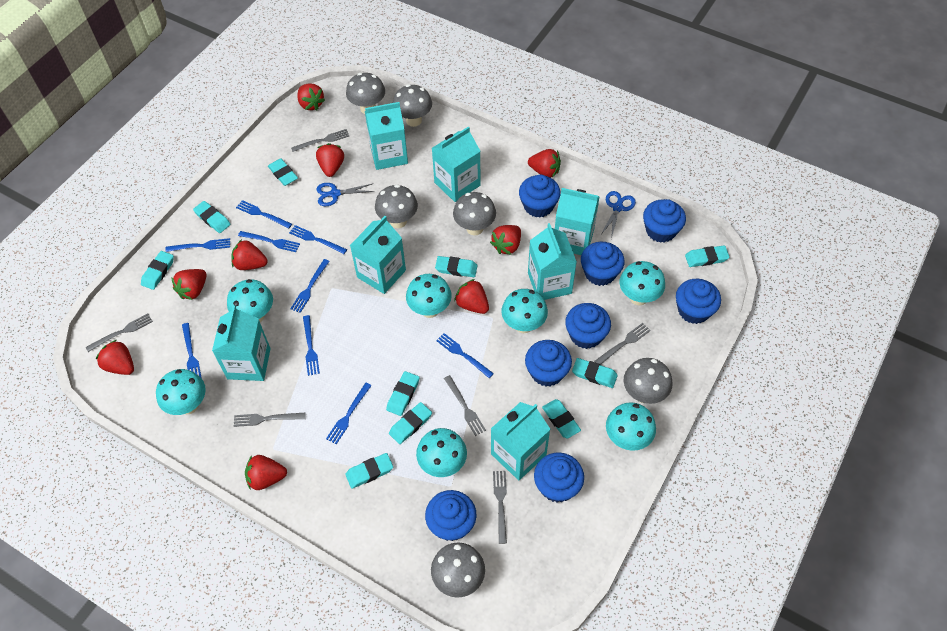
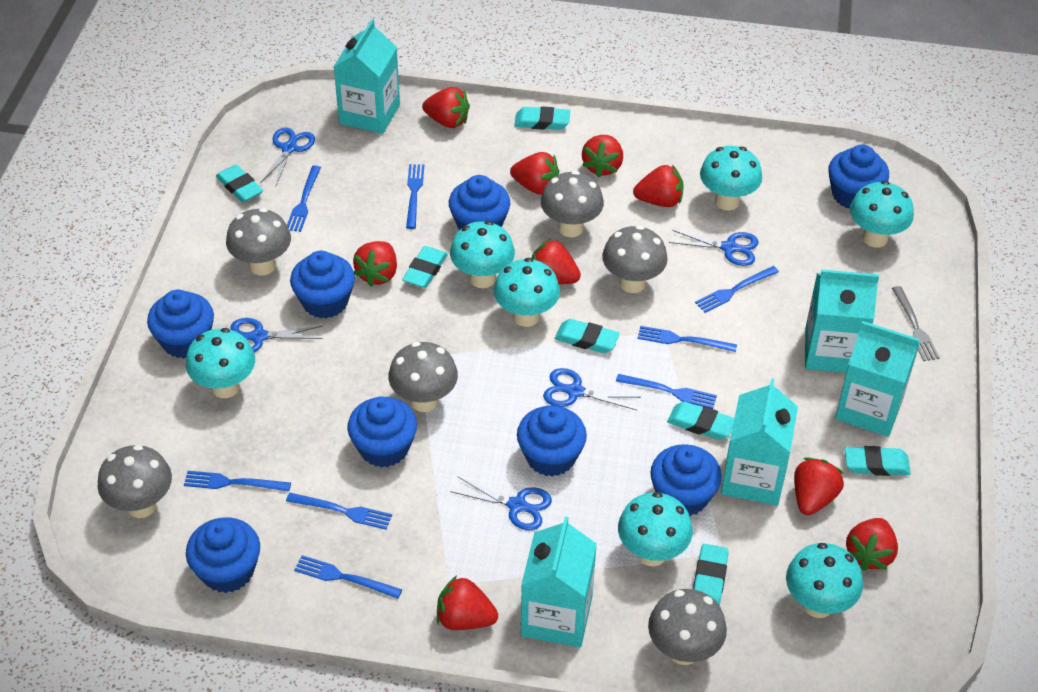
blue fork: [165,238,230,252] [182,323,202,378] [236,200,292,228] [238,231,300,252] [289,225,347,254] [290,259,330,313] [303,315,320,376] [326,383,372,445] [436,333,494,378] = 9 -> [184,471,291,492] [286,493,392,530] [287,166,321,232] [294,555,402,599] [406,164,424,229] [616,374,717,409] [638,326,737,352] [695,266,779,313] = 8
blue scissors: [316,183,375,206] [601,191,636,239] = 2 -> [231,318,323,352] [260,128,315,185] [450,476,552,530] [543,368,641,410] [669,230,759,266] = 5
grey fork: [86,313,153,352] [234,412,306,427] [291,129,349,152] [444,375,486,436] [493,471,507,544] [594,323,651,365] = 6 -> [892,286,940,361] = 1
turquoise carton: [212,306,271,381] [350,216,406,294] [365,102,408,170] [432,126,481,202] [491,402,550,480] [528,223,577,300] [555,188,600,255] = 7 -> [334,19,400,134] [521,516,597,647] [721,378,798,506] [805,270,879,373] [835,321,920,437] = 5
turquoise eraser: [141,251,174,290] [193,201,231,233] [268,158,298,186] [345,453,393,489] [386,371,419,416] [389,402,432,444] [435,256,478,277] [542,399,581,439] [572,358,618,388] [685,246,729,267] = 10 -> [216,165,263,202] [402,246,448,288] [514,107,570,130] [555,319,620,353] [667,402,734,440] [693,544,729,606] [844,446,911,476] = 7

